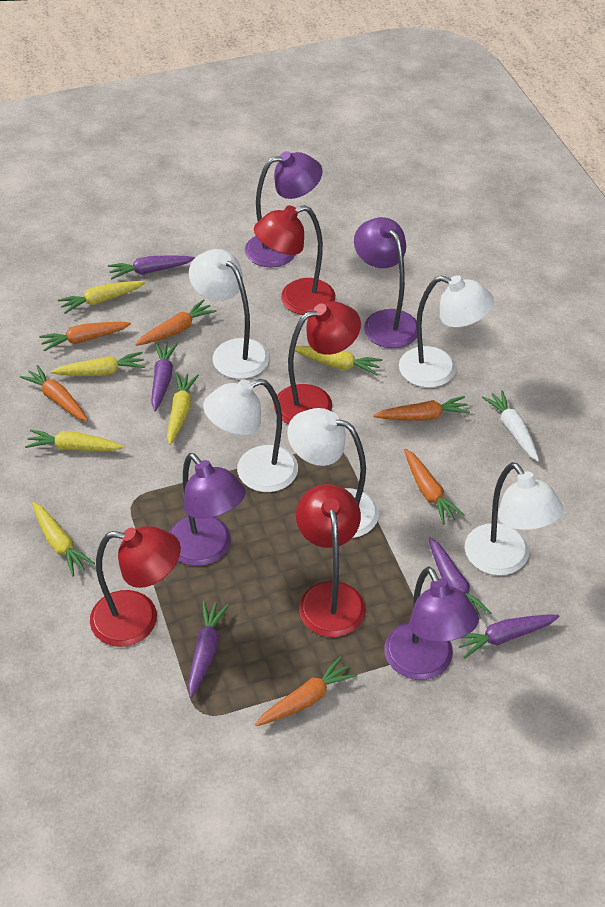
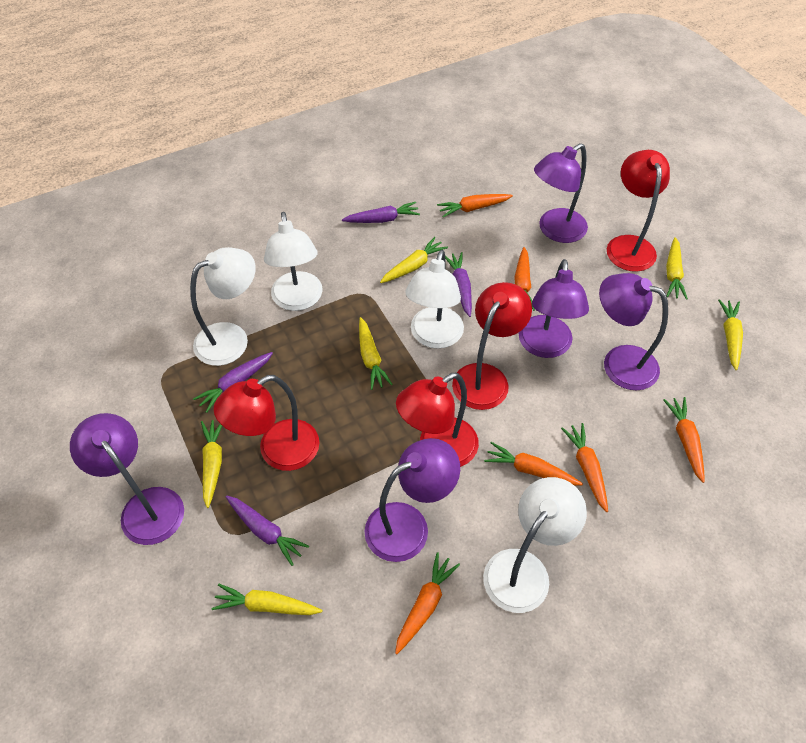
purple carrot: [108,255,195,279] [151,342,178,411] [188,601,229,698] [428,537,491,619] [459,615,560,658] = 5 -> [193,352,273,413] [226,496,309,566] [342,202,420,223] [445,252,472,317] = 4
purple lamp: [169,453,246,566] [245,151,322,267] [354,217,417,348] [384,567,479,680] = 4 -> [70,413,184,545] [364,438,460,562] [519,259,589,358] [534,143,588,243] [599,273,668,390] = 5
white carrot: [482,390,539,462] = 1 -> none = 0
white lamp: [189,249,269,379] [203,379,298,492] [287,408,379,538] [399,275,494,388] [465,462,564,575] = 5 -> [190,247,256,366] [264,212,322,311] [405,250,464,349] [483,477,587,613] = 4

